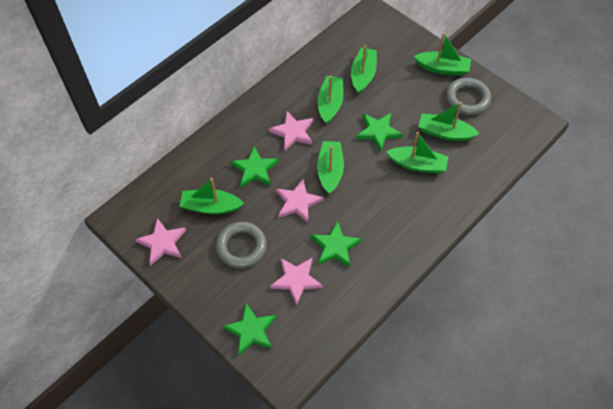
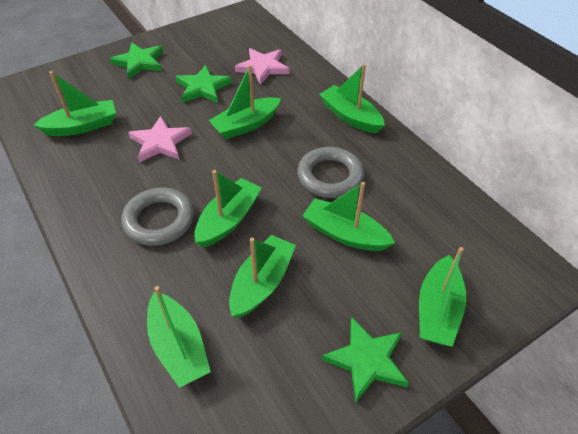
green boat: [179,178,244,214] [317,76,343,125] [317,141,344,194] [351,46,377,95] [386,132,448,174] [414,33,471,75] [418,102,479,141] = 7 -> [34,71,116,136] [147,286,211,388] [194,170,262,247] [208,65,281,139] [229,235,296,318] [302,182,395,251] [319,64,385,134] [419,247,466,347] = 8
green star: [223,303,276,356] [231,146,279,187] [311,221,362,267] [356,113,403,152] = 4 -> [110,43,163,79] [176,65,232,103] [322,318,409,402] = 3
pink star: [135,218,186,266] [269,111,313,151] [270,258,323,306] [276,179,324,223] = 4 -> [128,116,192,163] [235,48,289,85] = 2

